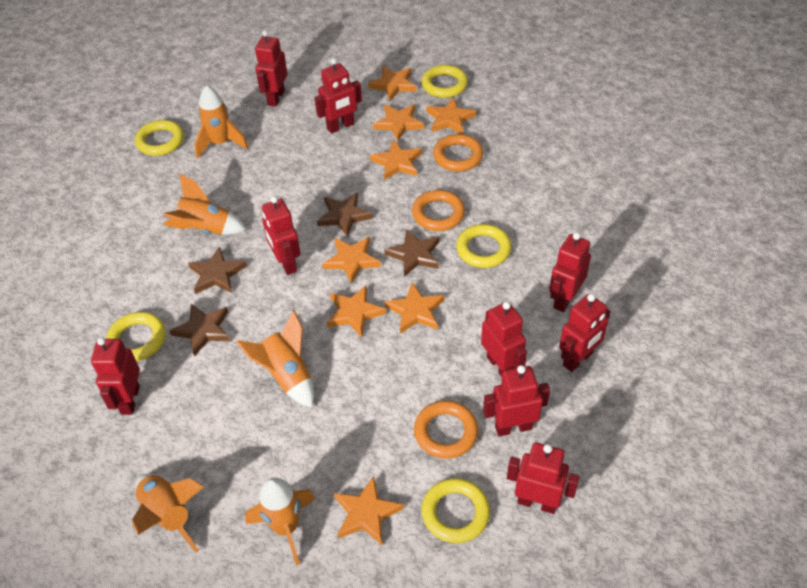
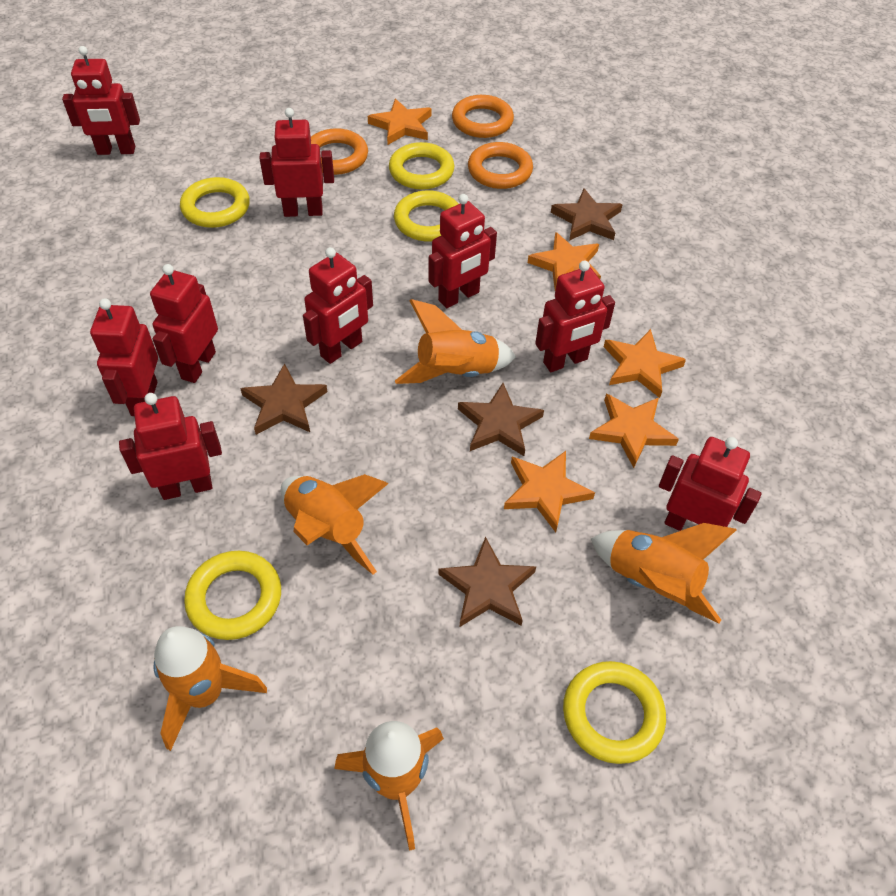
orange star: [322,237,381,284] [326,285,386,337] [334,476,404,545] [368,66,417,101] [370,140,422,180] [373,105,424,141] [385,282,445,333] [426,97,476,134] = 8 -> [368,99,432,145] [504,451,595,532] [528,232,601,290] [589,394,679,468] [604,329,686,398] = 5

